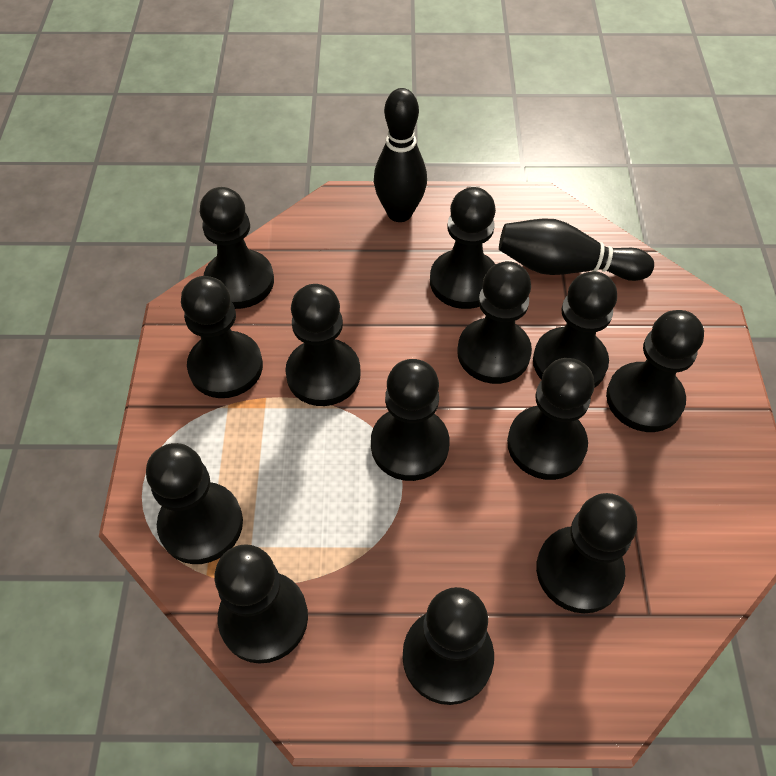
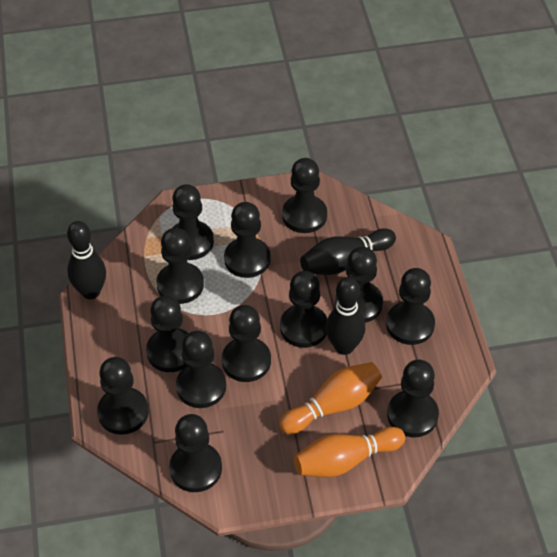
black bowling pin: [374,88,427,222] [499,218,654,281] = 2 -> [67,221,106,299] [300,228,396,275] [326,277,365,355] = 3
orange bowling pin: none = 0 -> [279,362,382,434] [294,427,405,478] = 2

